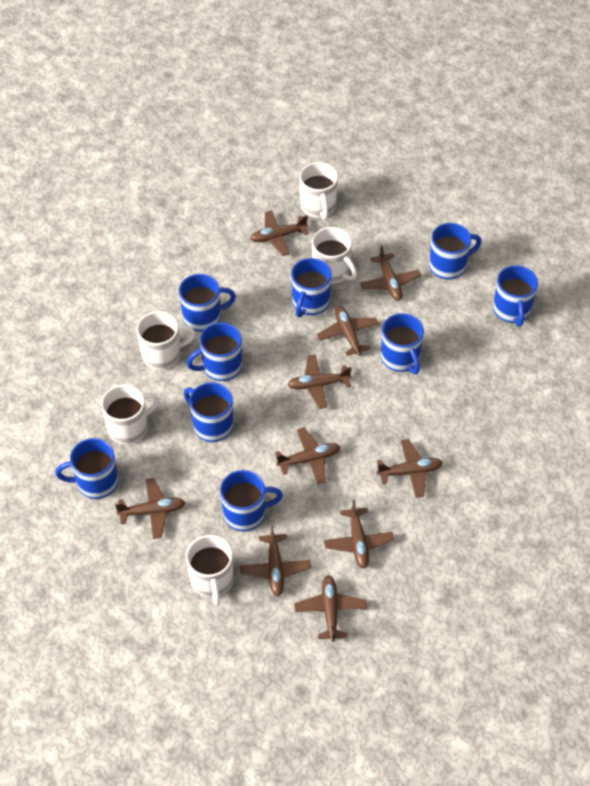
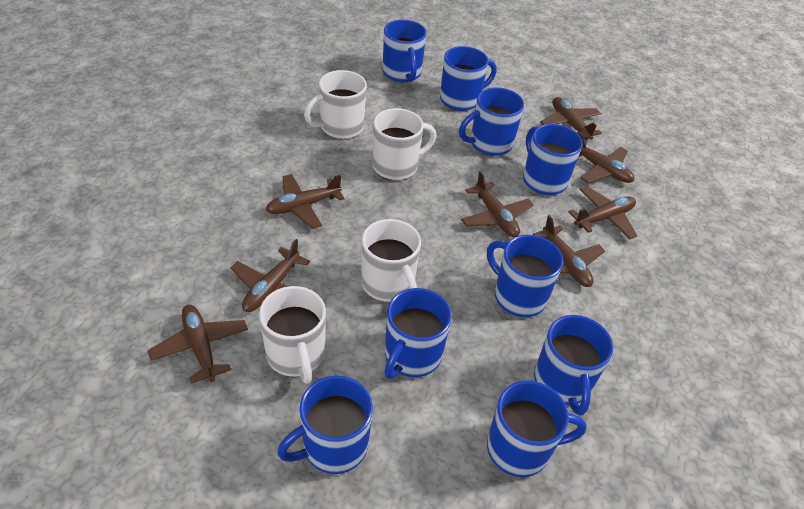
brown plane: [115,478,185,539] [240,525,311,596] [250,210,309,256] [275,427,340,485] [287,355,352,409] [294,575,367,642] [317,306,379,356] [324,499,394,569] [360,245,421,301] [377,439,443,498] = 10 -> [148,305,248,384] [230,239,310,312] [266,174,345,229] [461,171,534,237] [533,215,605,287] [540,97,602,140] [569,186,638,239] [577,132,634,183] = 8
white mug: [101,385,159,444] [137,311,195,370] [186,535,233,606] [300,162,338,220] [312,227,357,284] = 5 -> [259,286,326,384] [304,70,367,139] [361,219,421,302] [372,108,437,180] = 4

